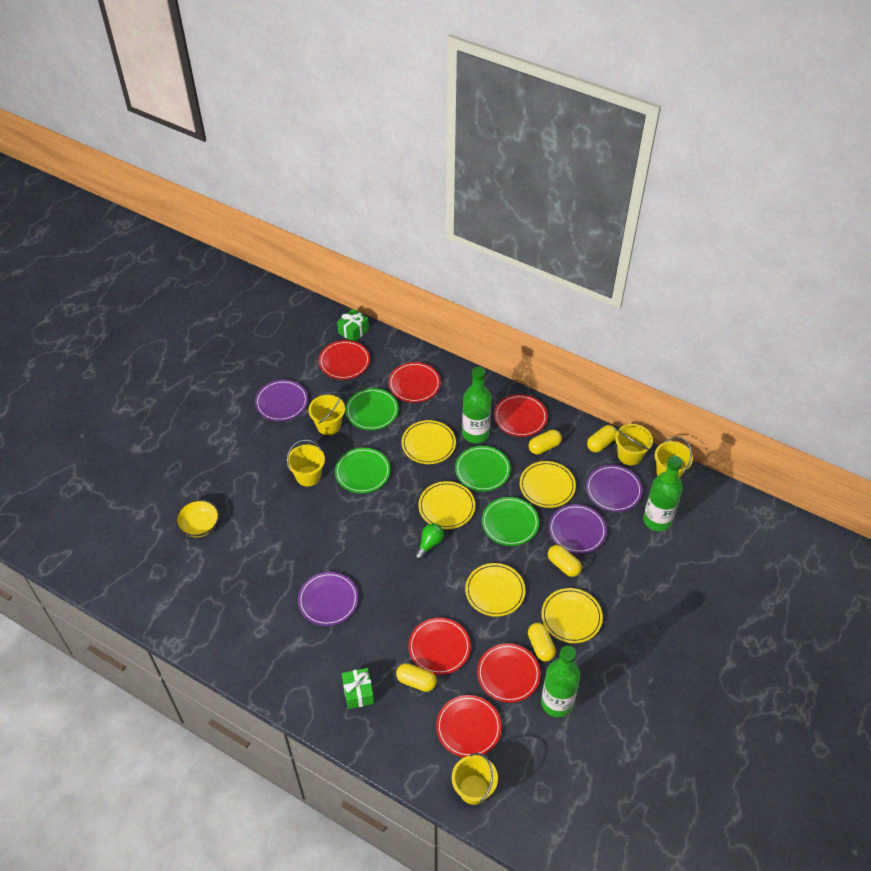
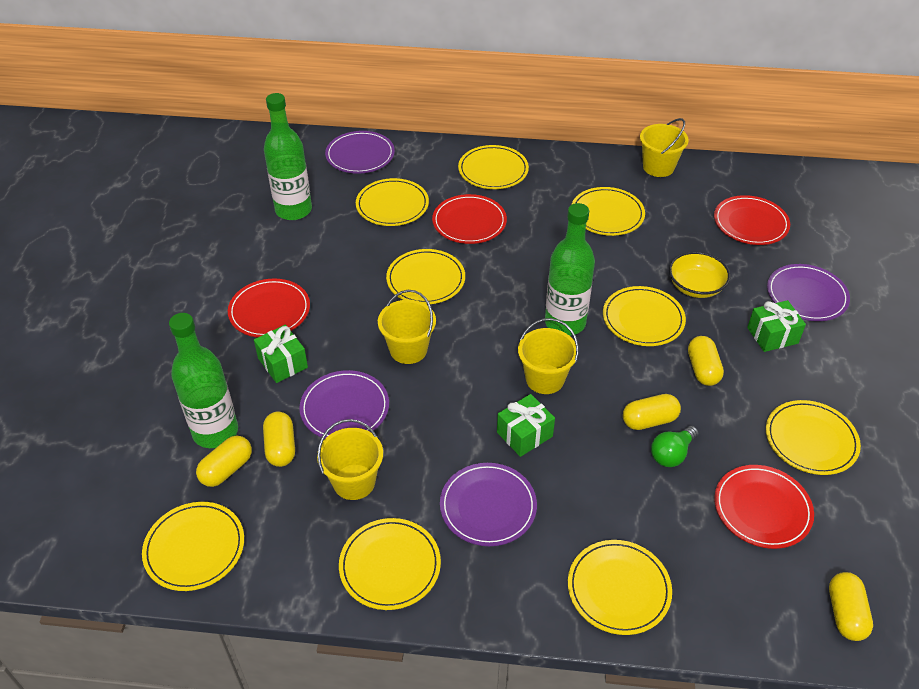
green gift: [337,309,369,341] [342,668,374,709] = 2 -> [254,325,308,383] [497,394,555,457] [747,300,806,352] = 3
green plate: [335,448,390,493] [345,388,399,430] [455,446,511,491] [482,497,539,546] = 4 -> none = 0
red plate: [319,340,370,379] [389,362,441,403] [408,618,471,675] [436,695,502,757] [477,643,540,703] [494,394,548,437] = 6 -> [228,279,310,337] [432,194,507,244] [714,195,790,245] [714,465,814,549] = 4
yellow bucket: [287,440,325,486] [308,395,345,435] [452,753,498,805] [615,424,653,465] [655,437,693,478] = 5 -> [317,419,383,500] [378,290,436,364] [518,318,579,394] [640,118,689,177] = 4
yellow plate: [401,420,456,464] [419,481,475,529] [465,563,525,617] [520,461,576,508] [541,588,603,643] = 5 -> [142,502,244,591] [339,518,441,610] [356,178,429,226] [386,249,465,305] [458,145,529,189] [568,540,672,635] [572,187,645,236] [603,286,686,346] [766,400,861,475] = 9

